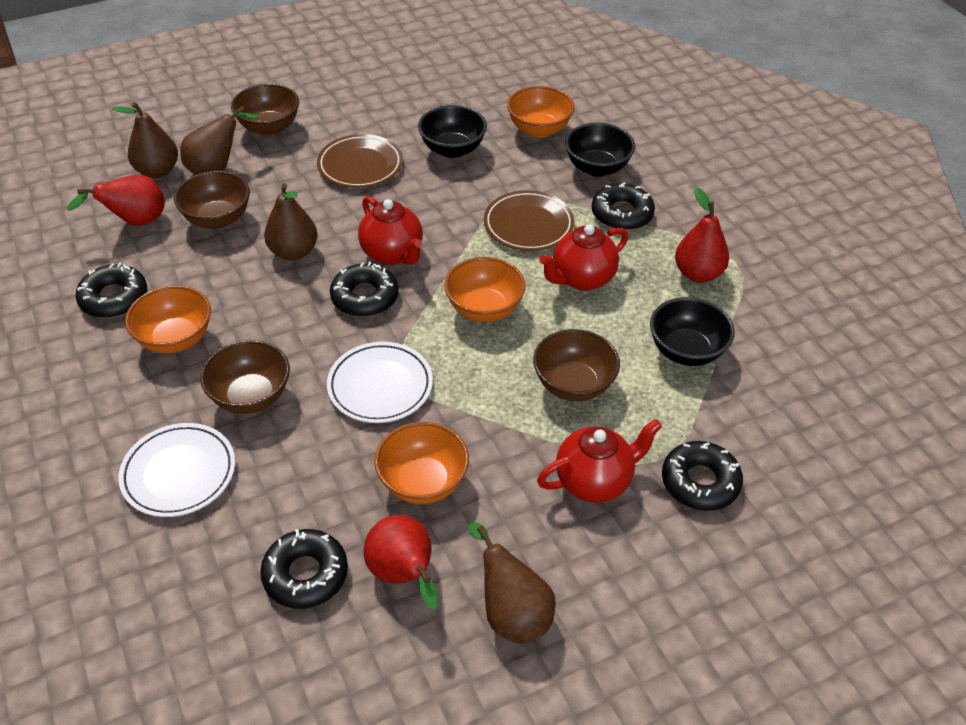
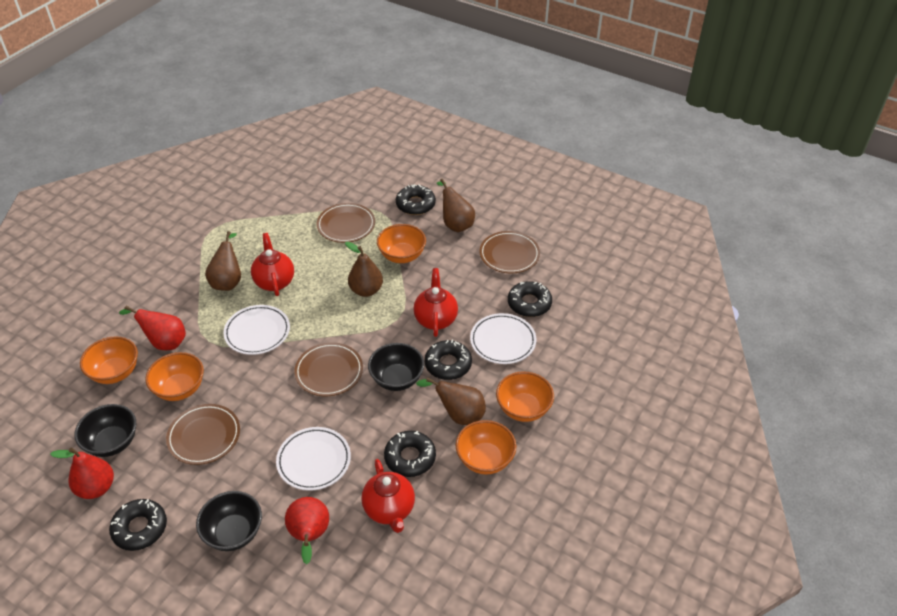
brown bowl: [174,171,250,229] [200,340,290,414] [231,84,299,136] [533,329,620,401] = 4 -> none = 0
brown plate: [317,134,403,188] [484,190,574,251] = 2 -> [166,404,240,465] [294,342,363,396] [316,203,375,243] [480,231,540,273] = 4
orange bowl: [125,285,211,354] [374,422,469,504] [444,257,526,322] [507,86,575,138] = 4 -> [80,336,138,384] [145,352,204,401] [377,224,426,263] [456,420,516,475] [496,371,554,422] = 5
white plate: [118,423,235,517] [327,342,433,423] = 2 -> [223,305,290,355] [276,427,351,491] [470,313,536,364] = 3

